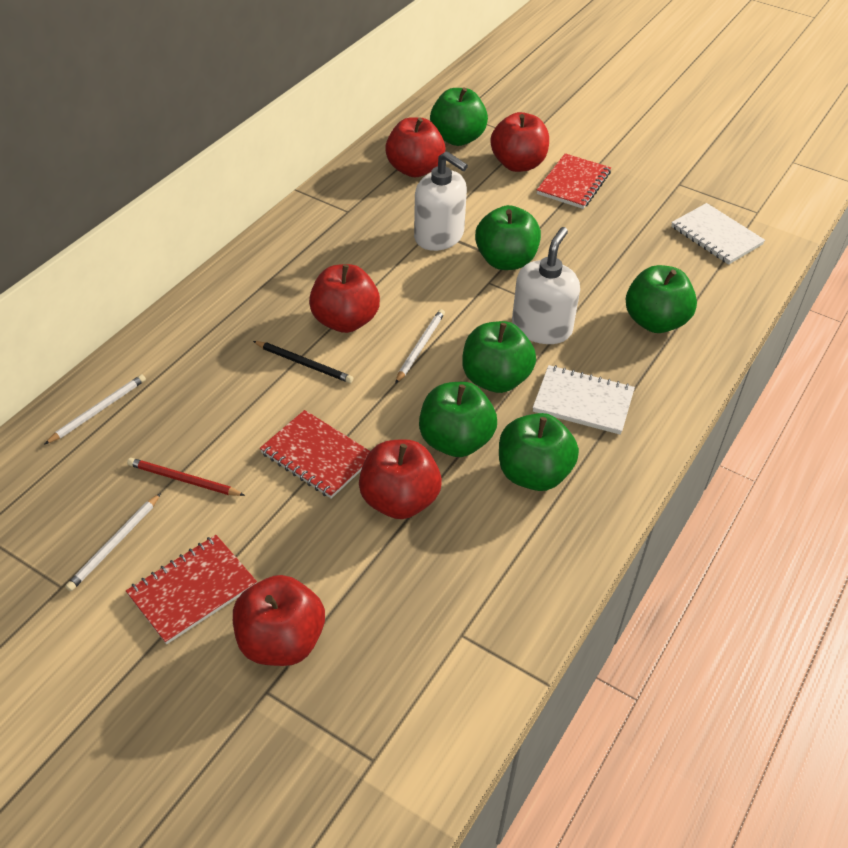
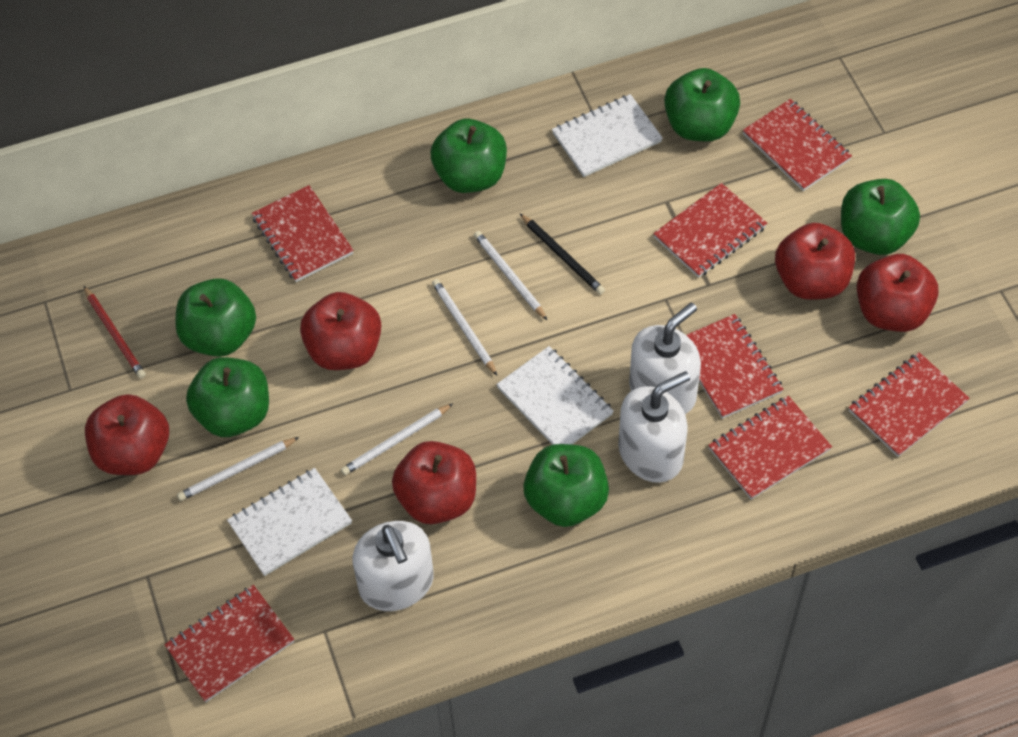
red notebook: [126,535,257,644] [260,410,370,499] [537,153,611,209] = 3 -> [164,585,294,702] [252,185,354,282] [653,183,767,278] [686,314,784,419] [708,396,832,500] [743,99,852,191] [849,352,969,457] = 7
white notebook: [533,365,635,435] [671,203,765,265] = 2 -> [227,468,352,576] [496,346,614,445] [552,94,663,177] = 3
white pencil: [44,374,146,445] [65,493,161,591] [395,309,445,384] = 3 -> [177,437,299,501] [341,404,453,475] [432,279,497,376] [474,231,547,320] = 4
white soap dispenser: [414,151,468,251] [512,227,580,344] = 2 -> [353,521,434,611] [618,371,690,483] [629,303,701,414] = 3

